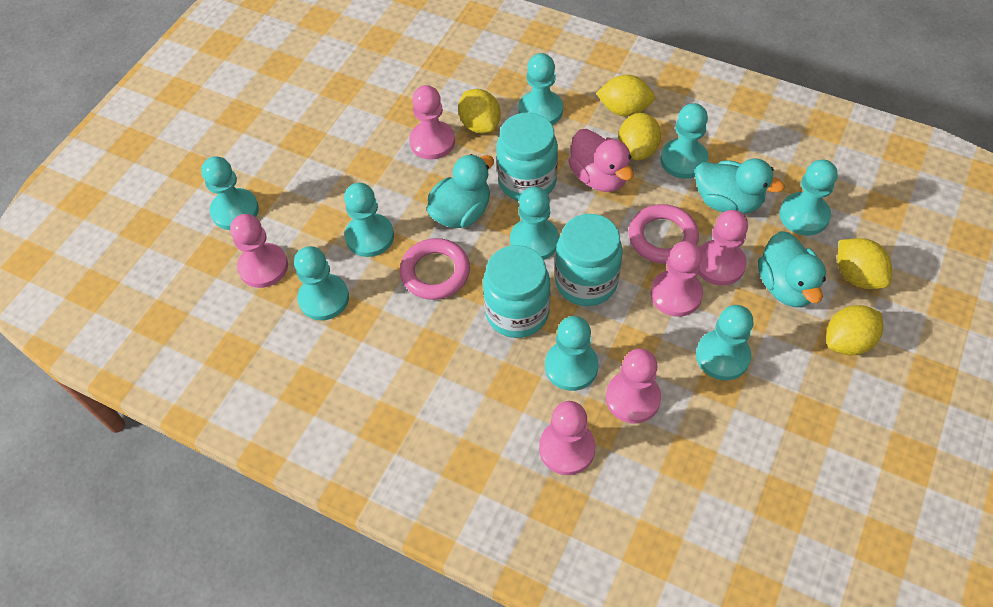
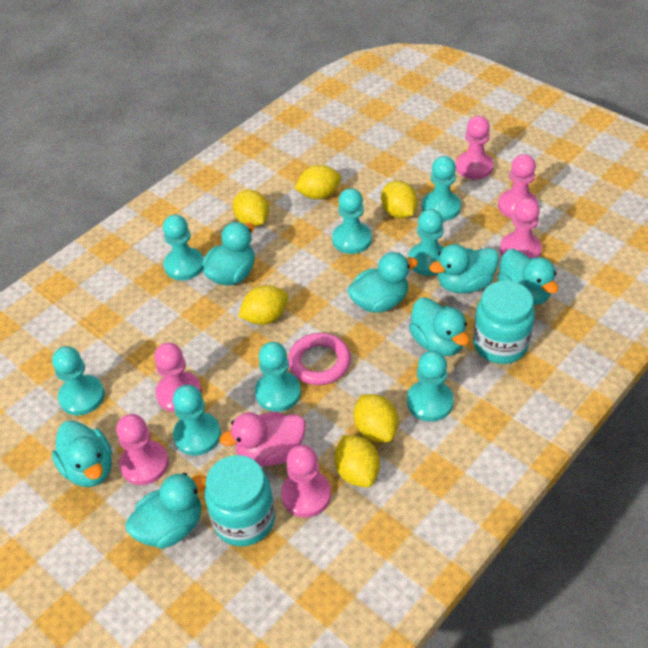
pink ring: [400,238,470,300] [629,204,699,264] = 2 -> [288,333,351,385] = 1
turquoise duck: [427,154,494,228] [695,158,785,214] [758,231,826,307] = 3 -> [52,420,112,487] [125,473,206,549] [203,222,255,286] [347,252,418,313] [409,297,469,356] [429,244,499,294] [498,249,558,305] = 7
turquoise jar: [483,245,550,338] [496,112,558,201] [555,214,623,306] = 3 -> [205,455,275,547] [473,281,535,364] = 2
turquoise pawn: [201,156,259,230] [294,246,349,321] [344,183,394,257] [510,187,559,260] [518,53,563,125] [545,316,598,391] [660,103,708,179] [696,305,754,380] [779,159,838,236] = 9 -> [52,346,105,415] [163,215,204,280] [173,385,221,455] [255,342,301,412] [332,188,372,254] [407,351,454,422] [408,209,444,276] [422,156,461,221] = 8
yellow lemon: [458,89,501,133] [596,75,655,116] [619,113,661,160] [826,305,883,355] [837,238,892,289] = 5 -> [233,190,269,227] [238,285,288,325] [294,165,342,199] [334,435,380,487] [354,394,398,442] [381,181,418,218] = 6

